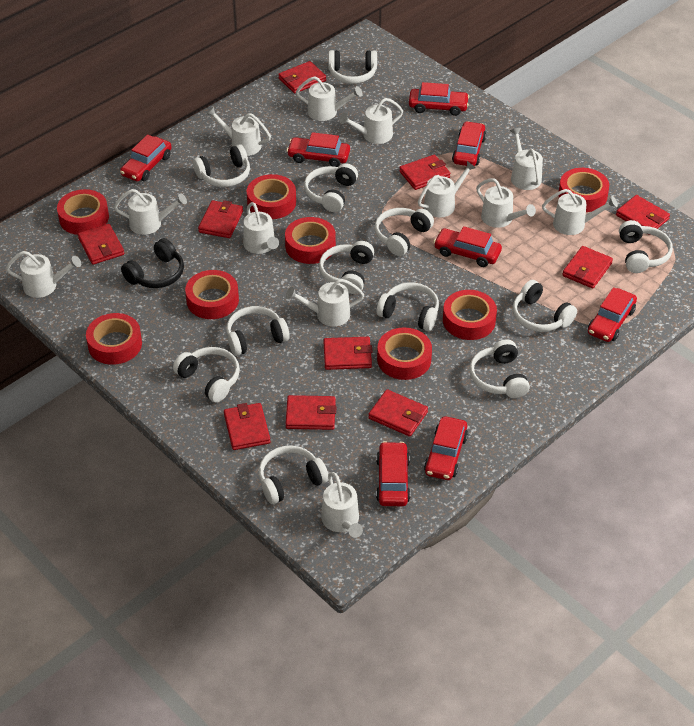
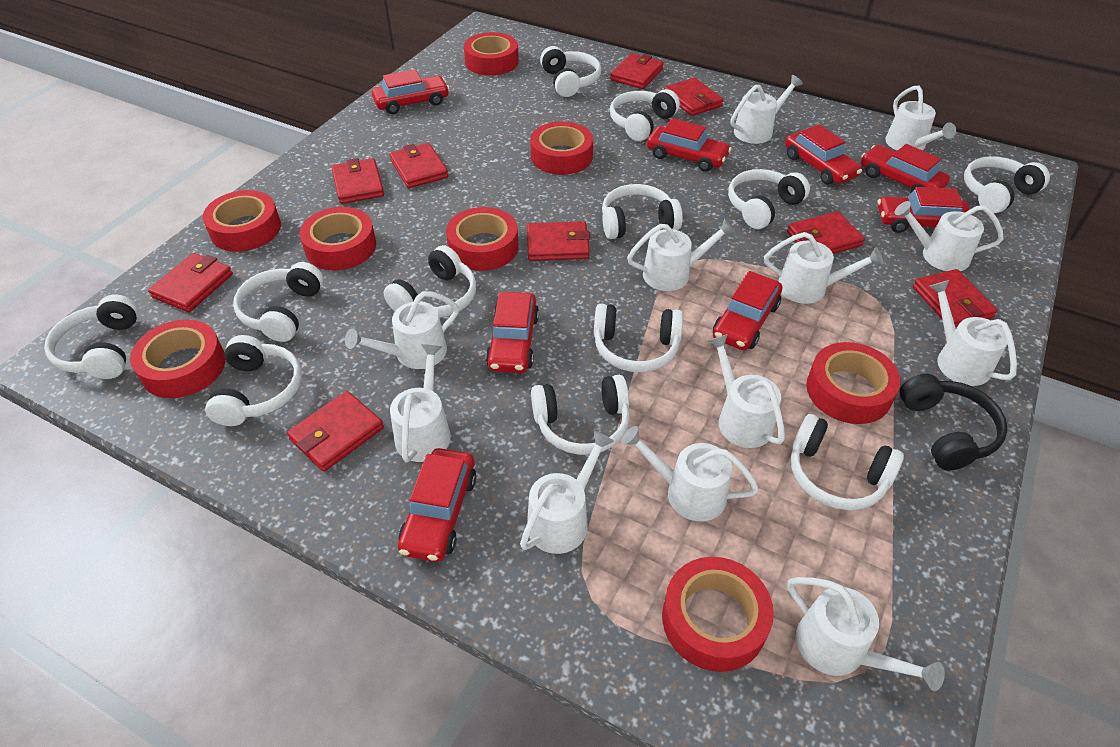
red wallet: [78,224,124,265] [198,200,243,238] [224,403,270,450] [278,61,326,94] [286,395,336,430] [324,337,372,370] [368,389,428,437] [399,155,451,190] [562,246,613,289] [616,195,670,235] = 10 -> [148,253,233,312] [287,391,384,472] [332,158,384,204] [390,143,448,188] [527,221,590,261] [610,53,664,89] [664,78,724,116] [787,211,865,254] [913,269,998,327] = 9

